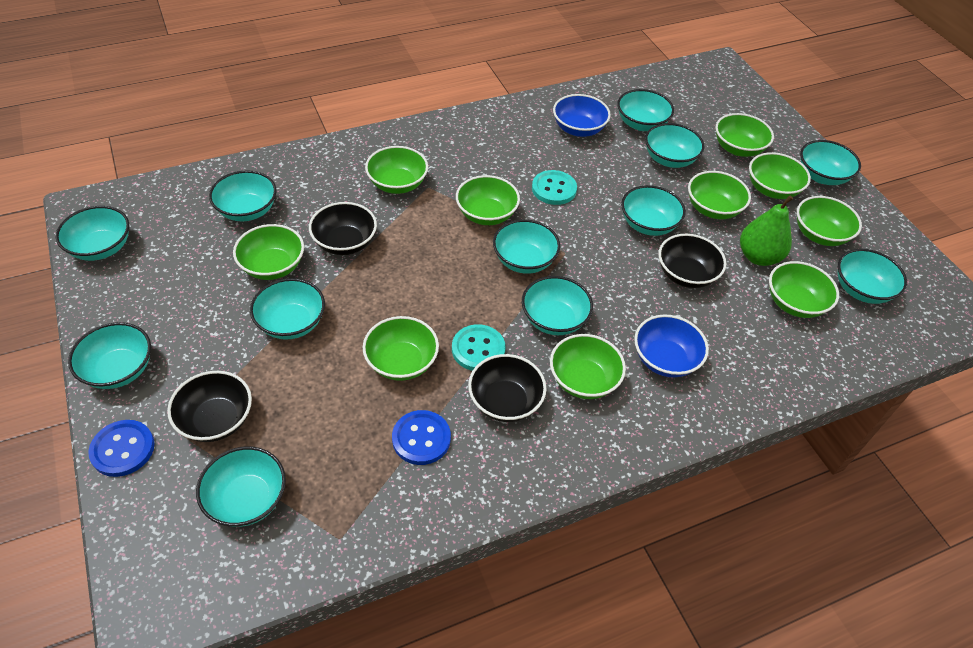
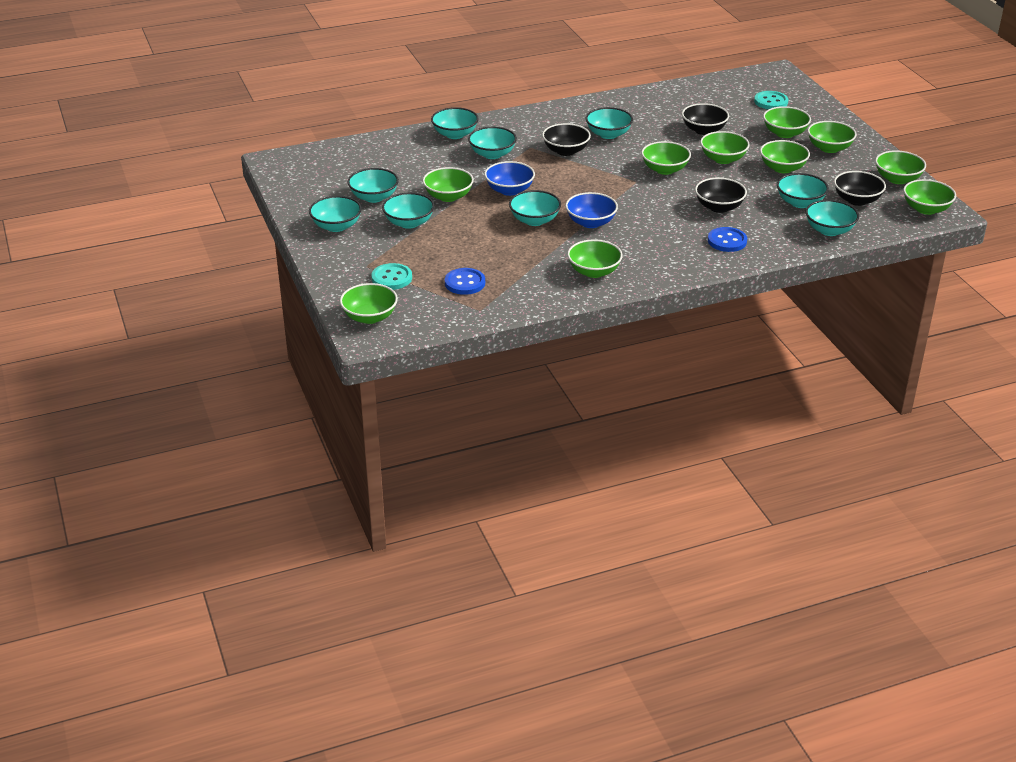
green pear: [740,195,793,266] = 1 -> none = 0
turquoise bowl: [56,206,129,261] [68,322,151,389] [196,446,286,527] [209,170,276,221] [250,278,325,340] [493,219,560,274] [522,276,593,335] [617,89,674,131] [621,185,686,236] [645,123,704,168] [800,140,861,185] [838,249,907,304] = 12 -> [309,196,362,232] [348,168,399,203] [382,193,435,229] [431,107,479,139] [468,127,517,159] [509,190,561,226] [586,107,633,139] [777,173,829,208] [806,200,859,236] = 9

